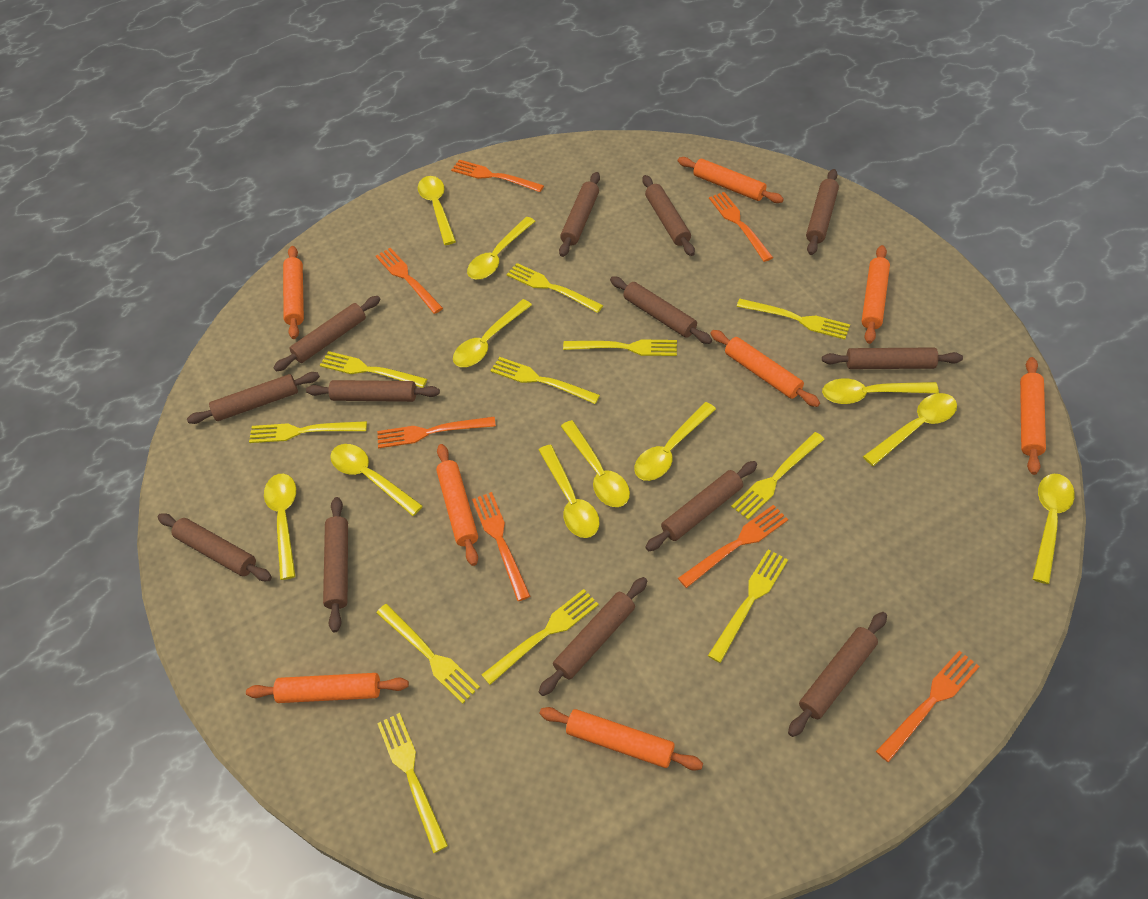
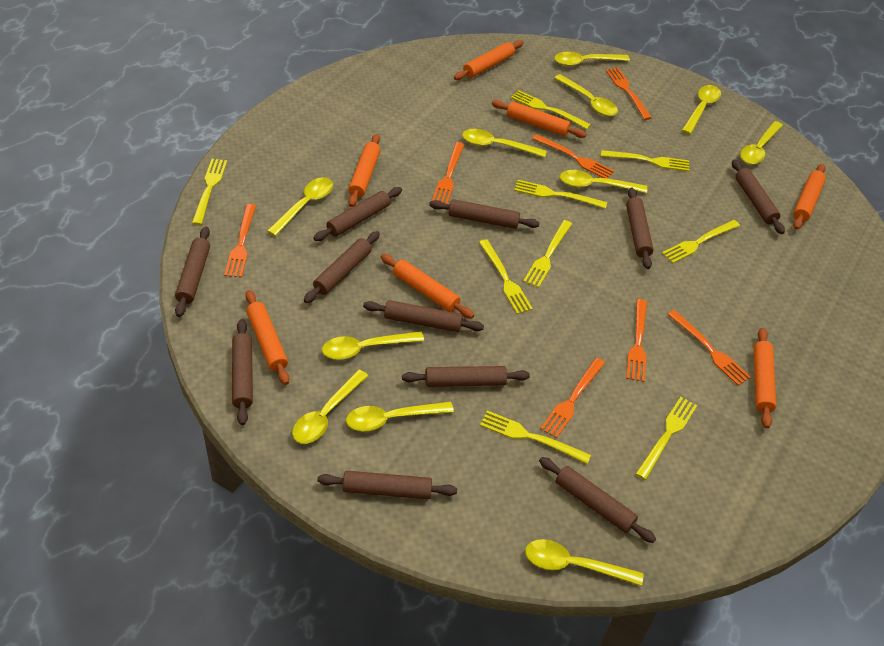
brown rolling pin: [158,513,272,581] [187,372,320,424] [273,296,380,372] [306,380,440,402] [323,497,348,632] [539,577,647,696] [559,172,600,257] [610,276,712,344] [642,175,695,256] [645,461,757,551] [788,612,887,737] [806,169,839,255] [822,347,963,369] = 13 -> [175,227,210,317] [232,319,253,425] [304,231,380,303] [313,187,402,241] [317,471,457,499] [363,300,484,332] [402,366,530,387] [429,199,540,229] [539,457,656,543] [626,188,653,269] [732,159,785,234] = 11
orange rolling pin: [246,673,409,703] [283,246,304,339] [436,444,478,566] [540,707,703,771] [678,157,784,203] [710,330,820,407] [862,245,890,344] [1020,357,1046,475] = 8 -> [245,290,289,385] [348,134,380,207] [381,254,474,319] [454,40,524,80] [492,100,587,138] [754,328,776,428] [793,164,826,230] = 7
yellow fork: [249,421,367,443] [320,351,427,388] [377,604,480,704] [377,713,448,853] [481,589,599,685] [490,357,600,404] [506,263,603,313] [563,339,677,356] [708,550,788,663] [731,432,825,519] [737,299,850,339] = 11 -> [192,159,227,225] [479,239,533,314] [480,410,591,464] [511,90,591,129] [514,180,607,209] [523,220,572,288] [601,150,690,171] [636,397,697,480] [662,220,740,263] = 9

